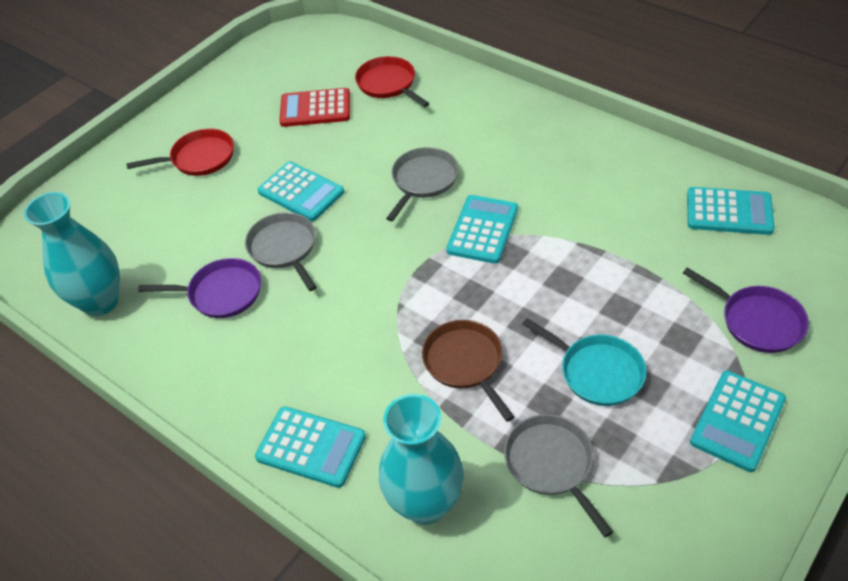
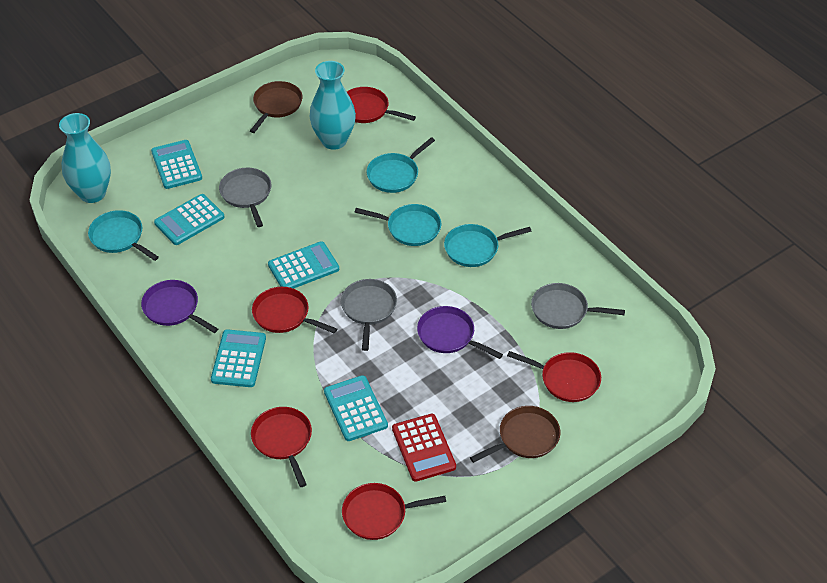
brown pan: [422,320,514,422] = 1 -> [250,81,302,133] [470,406,560,463] = 2
red pan: [126,129,234,176] [355,56,430,107] = 2 -> [251,407,312,487] [252,287,337,334] [342,483,446,540] [347,87,416,123] [507,351,601,402] = 5
turquoise pan: [522,318,647,406] = 1 -> [88,210,159,261] [355,204,441,246] [367,137,435,193] [444,224,531,267] = 4

